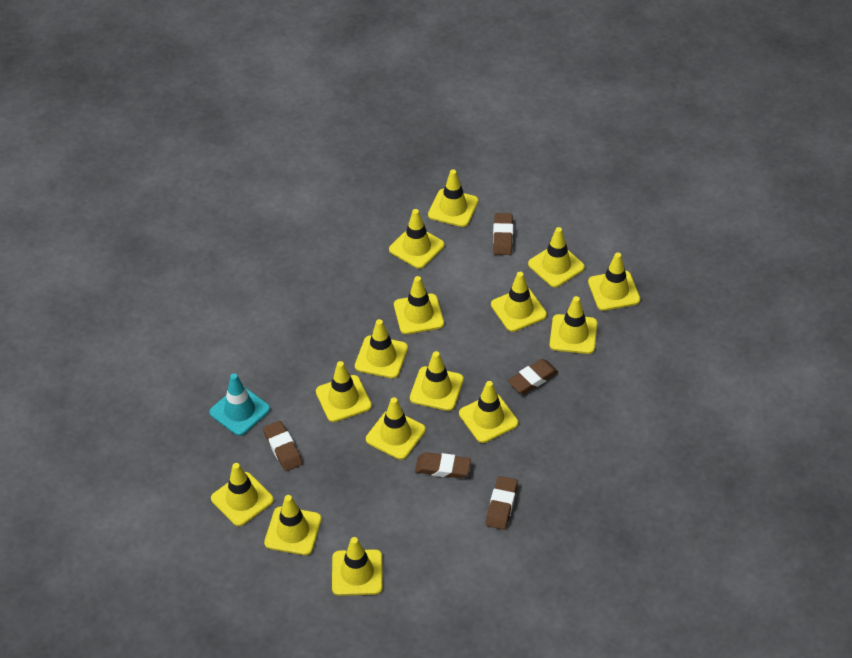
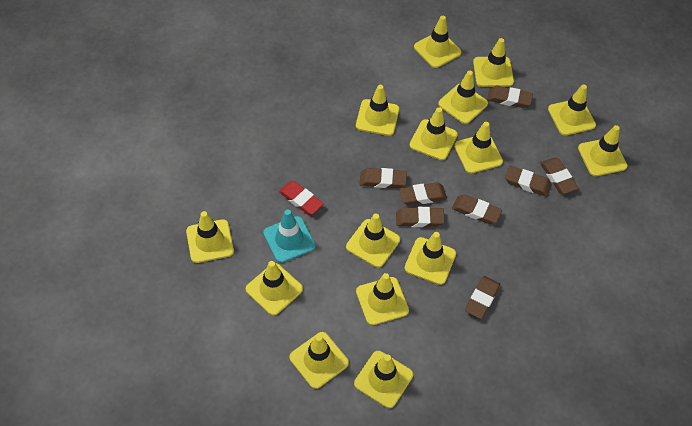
brown eraser: [263,421,303,471] [415,452,471,478] [486,476,518,530] [493,213,513,255] [507,359,558,394] = 5 -> [360,168,407,188] [396,207,445,227] [399,182,447,205] [452,194,502,224] [465,276,500,319] [487,85,533,108] [505,166,552,197] [540,158,578,194] = 8
red eraser: none = 0 -> [279,181,323,215] = 1

